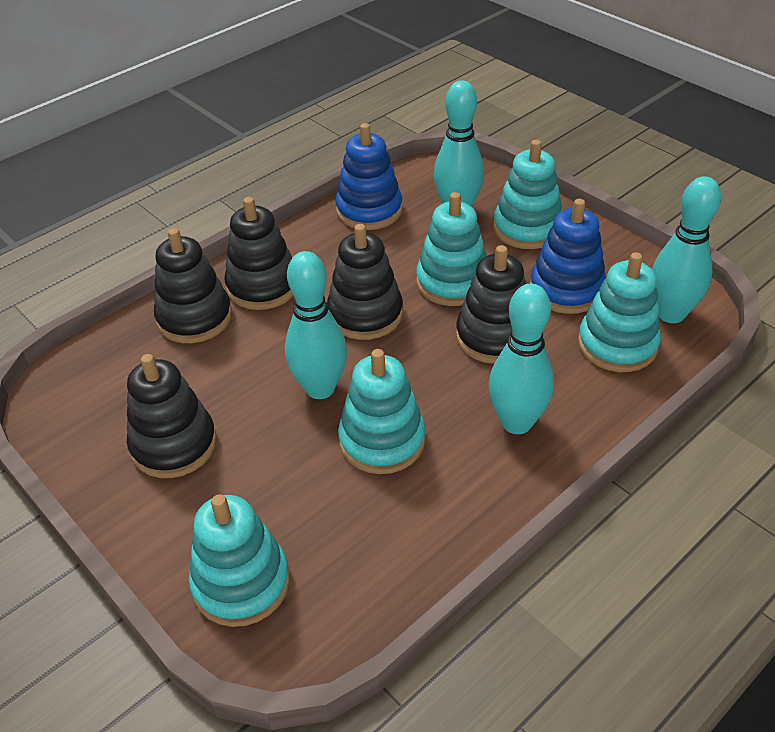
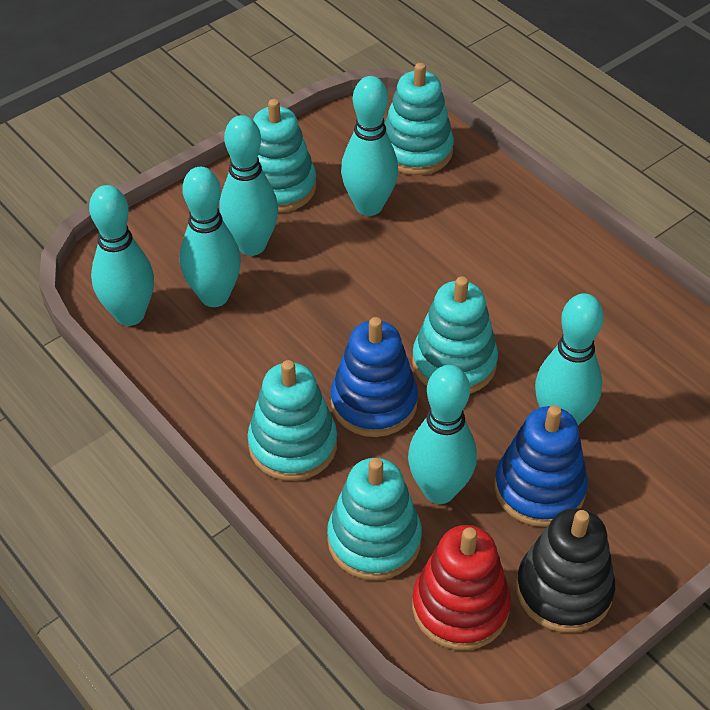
black stacking toy: [127,354,217,478] [154,228,232,343] [224,197,293,310] [327,224,403,340] [456,245,527,364] = 5 -> [516,508,615,633] = 1
red stacking toy: none = 0 -> [412,525,511,650] = 1
turquoise bowling pin: [285,251,347,399] [434,80,484,207] [489,284,554,434] [652,176,721,323] = 4 -> [89,185,154,326] [180,167,241,307] [219,115,278,256] [341,76,398,216] [408,365,477,504] [535,293,604,425] = 6

